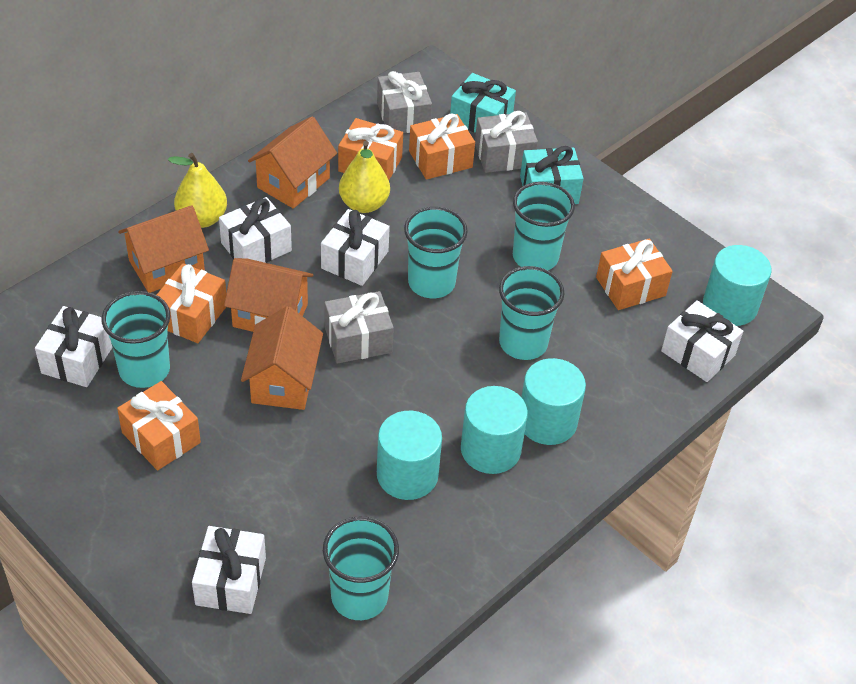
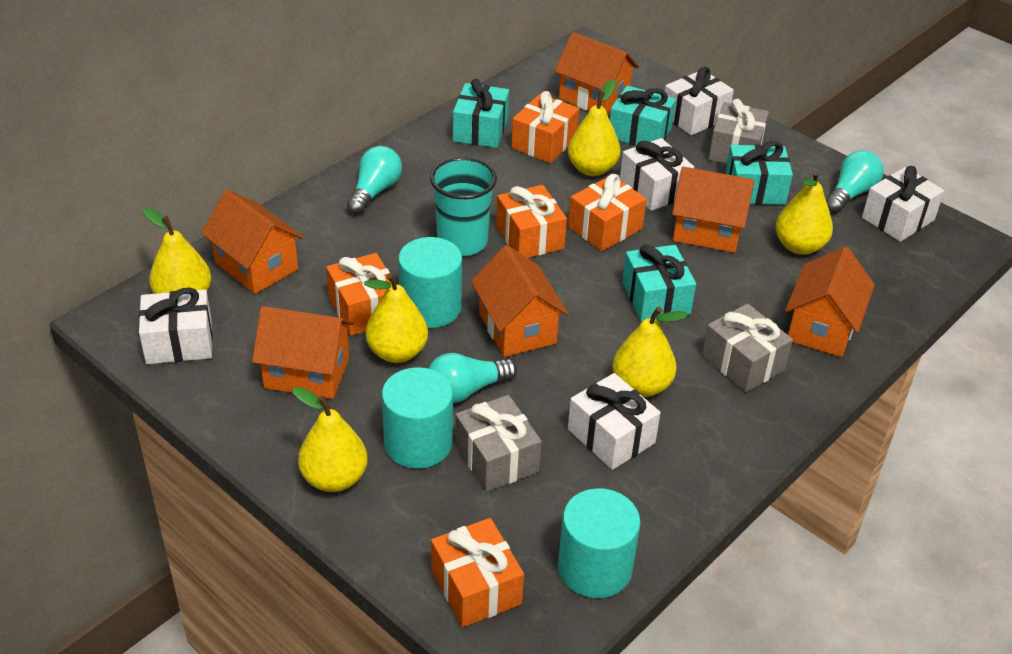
orange house: [118,205,209,293] [224,258,313,332] [241,306,323,410] [248,116,337,209] = 4 -> [201,190,304,294] [252,306,354,399] [471,245,569,357] [554,32,639,115] [672,167,755,253] [785,247,875,357] = 6
turquoise cup: [102,291,170,388] [323,516,399,620] [404,207,468,298] [499,266,565,360] [513,182,575,270] = 5 -> [430,157,497,256] = 1
turquoise cylinder: [377,411,442,500] [461,386,528,474] [521,358,586,445] [703,245,772,326] = 4 -> [382,367,453,469] [398,237,462,328] [558,488,641,598] = 3
turquoise gift: [450,73,516,133] [520,146,584,204] = 2 -> [453,79,509,148] [610,86,676,146] [622,245,696,322] [725,141,793,205] = 4
turquoise light bulb: none = 0 -> [347,146,402,214] [428,353,517,403] [826,150,884,213] = 3
yellow pear: [168,153,227,228] [339,141,390,213] = 2 -> [142,207,211,294] [292,387,368,492] [364,273,428,363] [568,79,621,176] [613,307,688,397] [776,170,833,255] = 6

